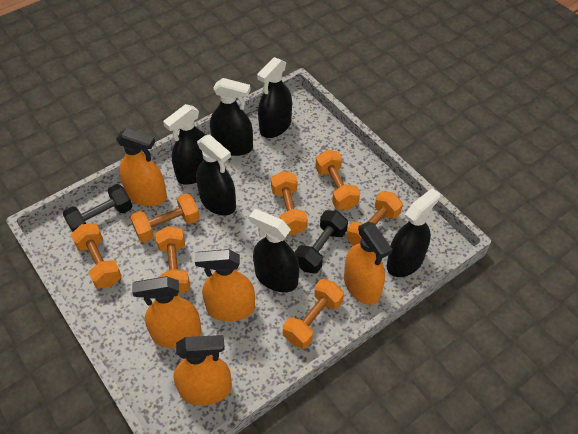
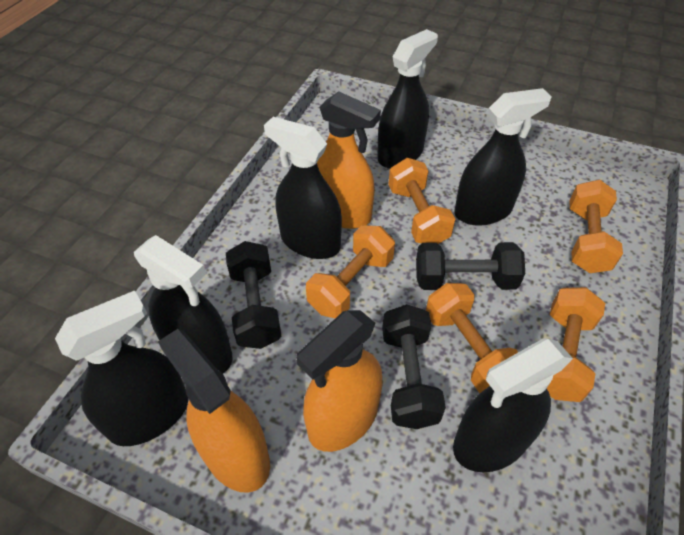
black dumbbell: [63,184,133,232] [295,210,348,274] = 2 -> [226,241,282,349] [382,304,446,429] [416,242,525,290] = 3
orange dumbbell: [71,223,122,289] [130,193,200,242] [155,226,190,296] [271,171,308,235] [283,279,344,349] [315,150,360,210] [346,191,403,246] = 7 -> [306,225,395,318] [388,158,455,244] [426,283,518,393] [547,287,605,402] [569,180,623,273] = 5
orange spray bottle: [116,128,167,206] [132,276,202,348] [173,335,232,406] [195,249,255,321] [344,222,393,305] = 5 -> [158,329,270,493] [296,310,383,452] [317,91,381,229] = 3

